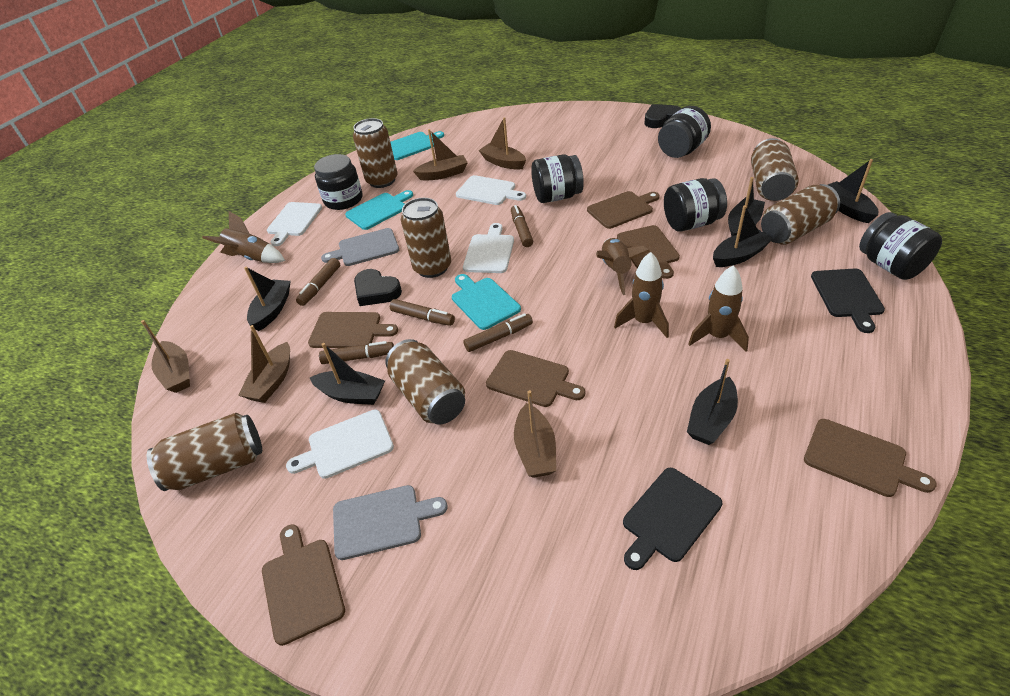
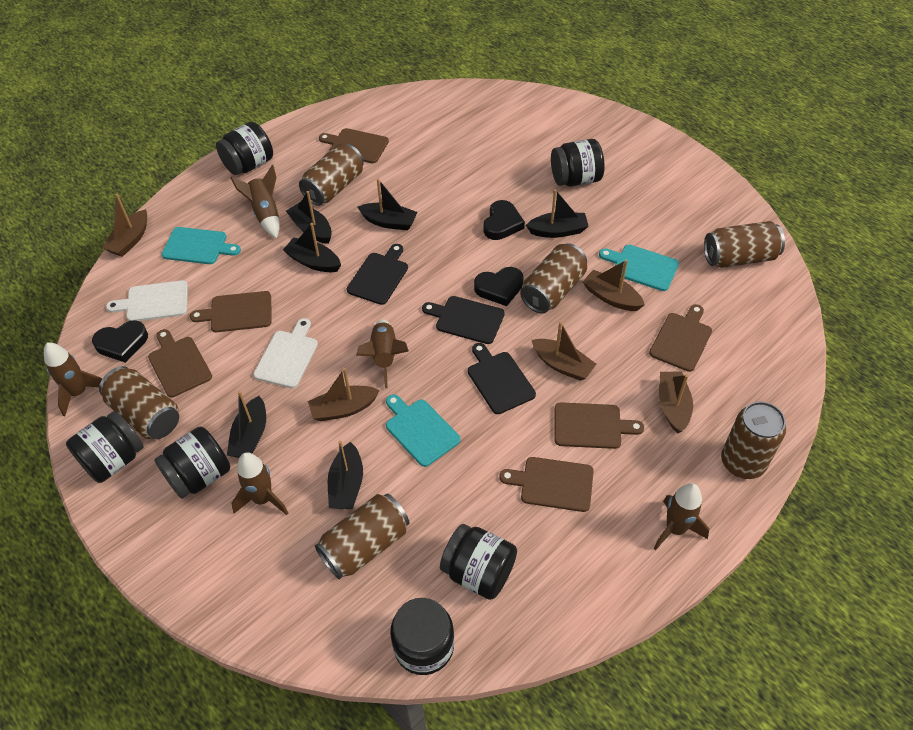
black cutting board: [623,468,722,570] [811,268,885,333] = 2 -> [347,244,408,305] [422,296,505,344] [468,343,536,414] = 3
black heart: [354,269,402,306] [644,104,682,128] = 2 -> [92,320,148,363] [474,267,524,306] [484,200,525,240] = 3
black jar: [314,154,363,210] [531,154,584,203] [658,106,711,158] [664,178,727,232] [859,212,942,280] = 5 -> [66,411,144,483] [154,427,230,499] [216,121,273,175] [390,598,454,675] [440,524,517,600] [551,139,605,187] = 6
brown marker: [296,258,340,306] [319,341,394,364] [390,299,455,326] [463,313,533,352] [511,205,533,247] = 5 -> none = 0
brown rocket: [202,211,285,263] [596,238,650,295] [614,252,669,338] [688,265,749,352] = 4 -> [44,342,102,416] [230,165,280,239] [232,452,288,515] [356,319,409,388] [653,483,710,551] = 5
grey cutting board: [321,228,399,266] [333,485,447,560] = 2 -> none = 0
white cutting board: [267,202,322,246] [286,409,394,479] [456,175,526,205] [463,223,514,273] = 4 -> [106,280,188,321] [253,318,318,388] = 2

